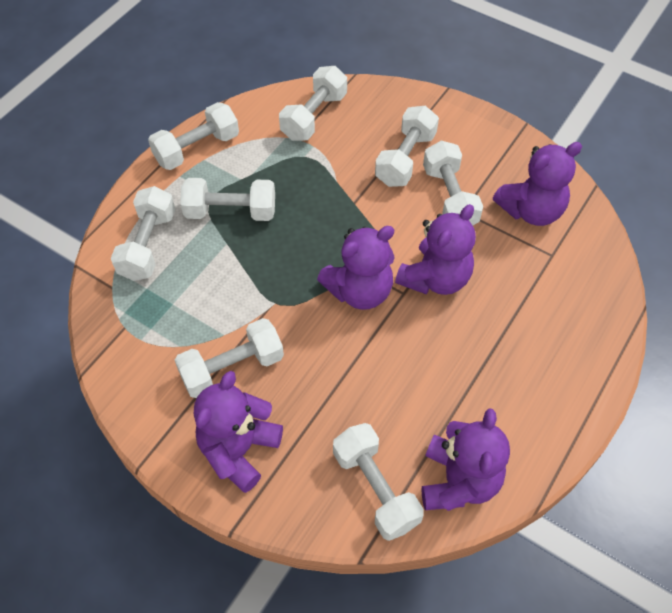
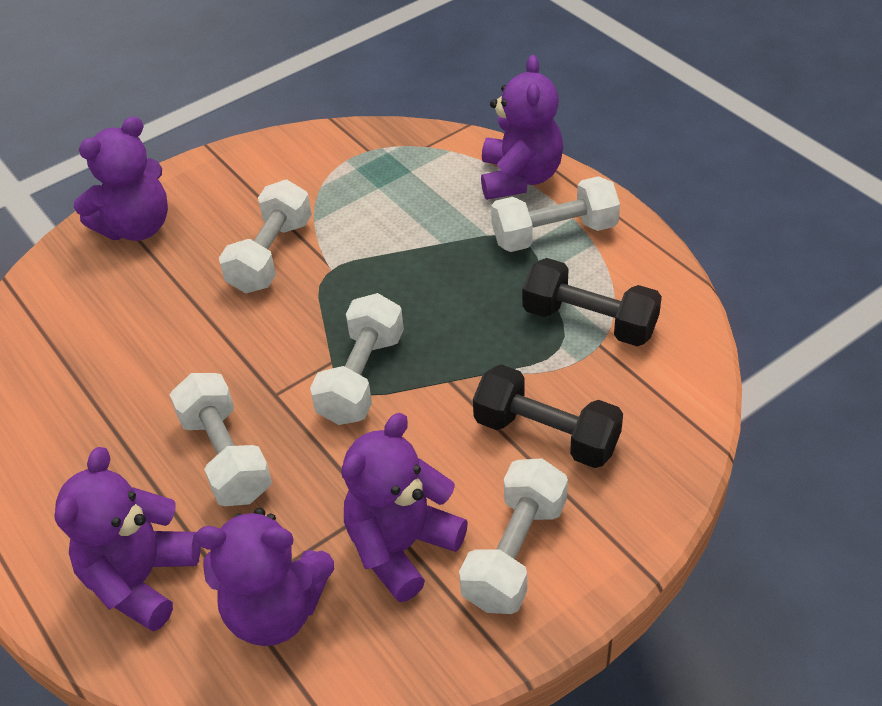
black dumbbell: none = 0 -> [473,364,623,468] [522,258,662,346] = 2
white dumbbell: [111,186,176,281] [148,102,239,170] [175,318,284,398] [180,178,275,221] [279,66,347,141] [333,423,424,541] [375,106,439,187] [423,141,483,225] = 8 -> [170,373,272,506] [219,180,312,293] [310,293,404,425] [459,458,568,614] [491,176,620,252] = 5

